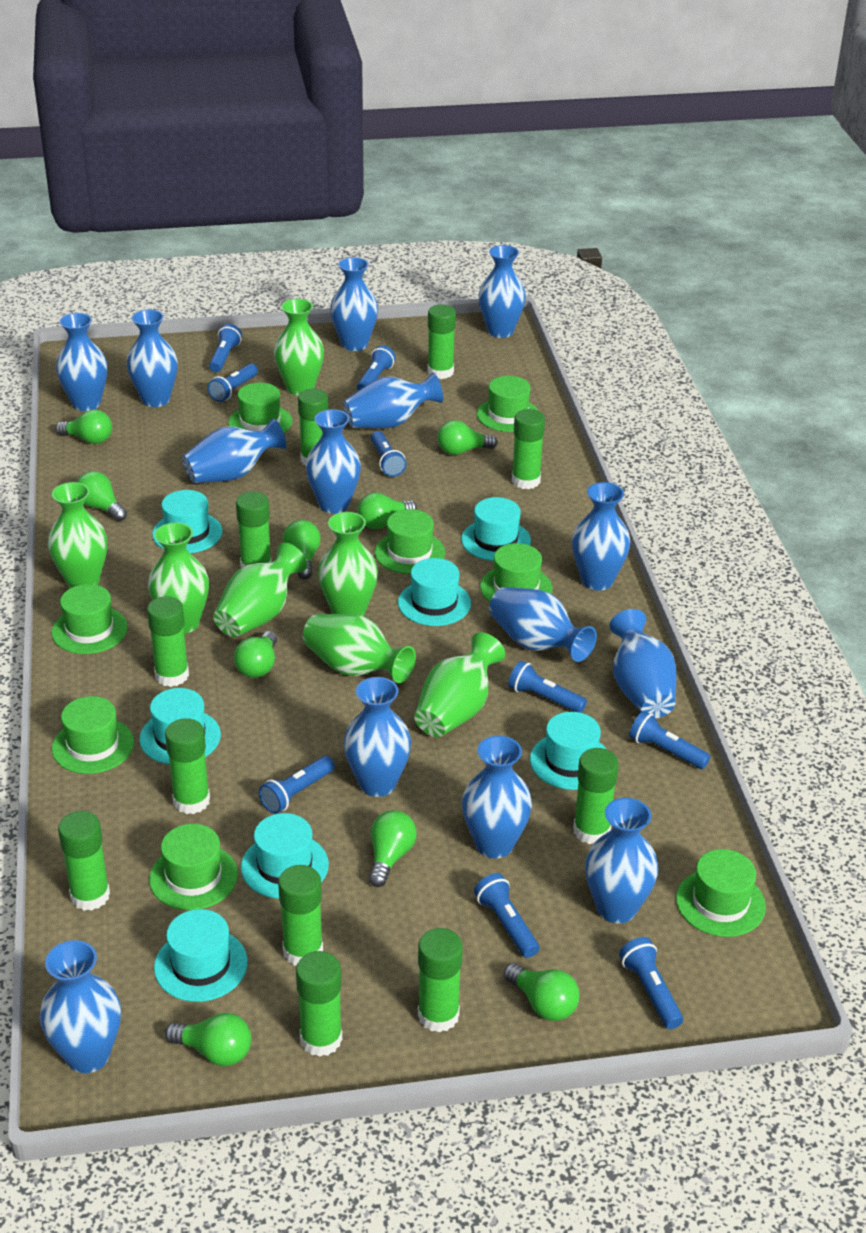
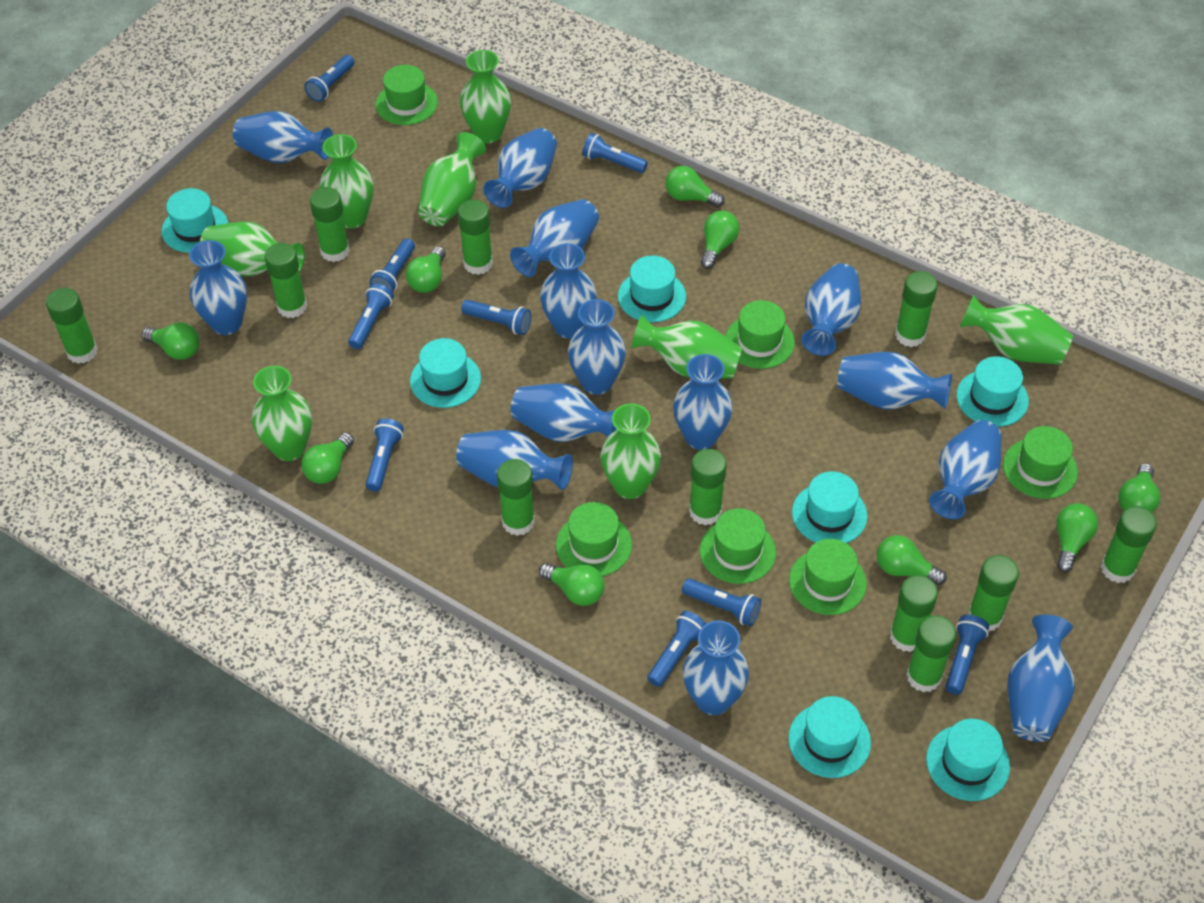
green hat: [52,584,128,654] [52,696,134,774] [149,824,238,910] [228,383,292,433] [375,509,445,574] [477,376,538,432] [480,543,552,602] [676,849,766,937] = 8 -> [376,65,438,125] [556,502,632,576] [700,508,776,584] [725,300,795,369] [789,539,867,615] [1003,426,1078,499] = 6
green vase: [48,482,107,588] [148,523,209,634] [213,543,307,637] [274,299,324,396] [303,614,416,683] [318,512,378,616] [414,632,505,737] = 7 -> [200,222,305,276] [252,366,312,461] [320,134,373,228] [418,132,486,226] [460,50,511,143] [600,403,661,499] [631,315,743,378] [960,295,1073,365] = 8

